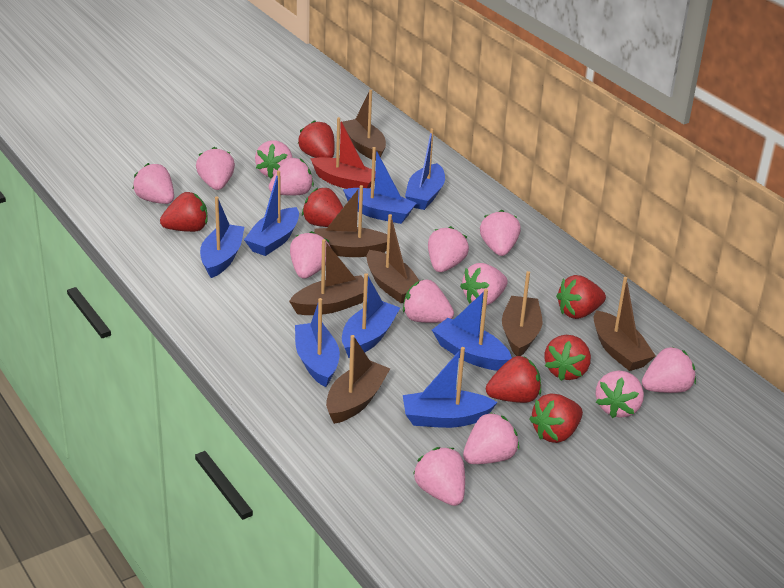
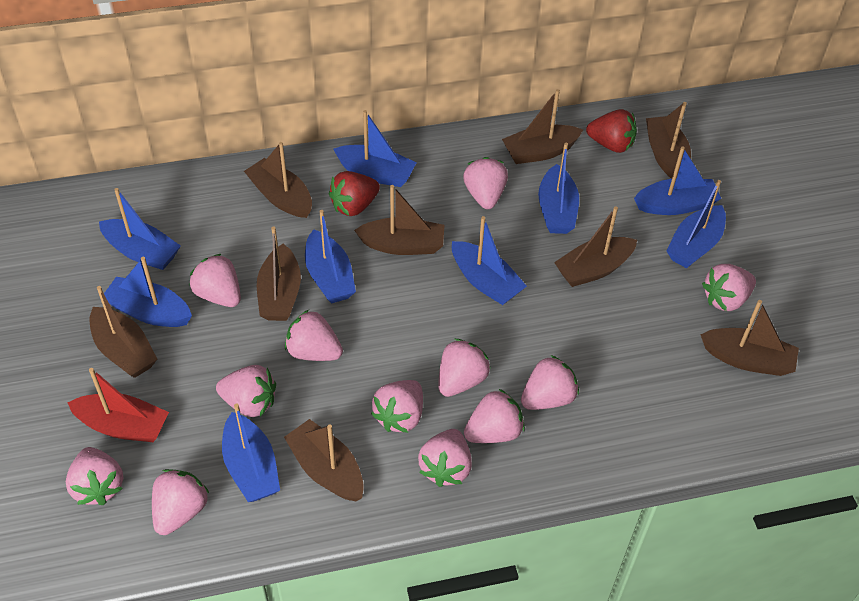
blue boat: [200,196,244,278] [244,171,299,256] [295,298,340,387] [342,273,400,358] [343,147,417,224] [403,347,498,428] [405,128,445,210] [432,289,512,371] = 8 -> [99,188,181,270] [104,257,192,327] [222,403,280,502] [305,210,356,304] [333,110,417,187] [452,216,527,305] [538,143,579,234] [634,146,721,215] [666,180,726,268] = 9
brown boat: [289,239,364,315] [314,185,387,257] [326,335,390,424] [342,89,386,161] [367,214,419,303] [502,271,542,356] [594,277,656,371] = 7 -> [90,286,157,378] [244,142,312,218] [257,226,301,321] [284,419,364,501] [354,185,444,255] [502,89,583,164] [554,206,637,287] [646,102,691,179] [700,300,799,376] = 9
pink strawberry: [133,163,174,204] [196,147,235,190] [255,140,292,179] [269,158,314,195] [290,231,330,279] [403,280,454,323] [413,447,465,506] [428,226,469,272] [460,263,508,306] [463,412,519,464] [480,210,521,256] [596,370,644,418] [642,347,696,393] = 13 -> [66,447,123,505] [152,469,209,535] [189,254,241,307] [216,365,276,417] [285,310,343,361] [371,380,423,433] [418,429,472,487] [438,339,491,397] [463,157,508,209] [464,389,525,443] [521,355,579,410] [702,264,756,311] = 12
red strawberry: [160,192,207,232] [298,120,335,158] [302,188,343,227] [486,356,541,403] [529,393,583,443] [544,335,591,381] [556,275,606,319] = 7 -> [329,171,380,216] [586,109,637,153] = 2

